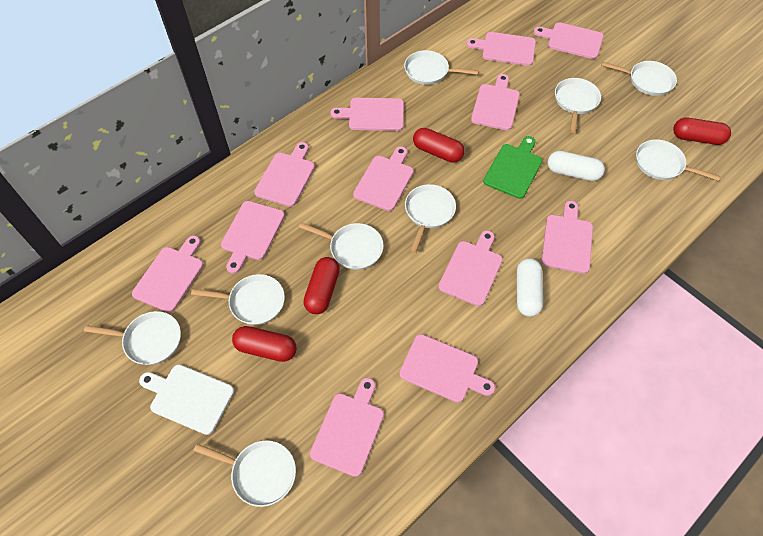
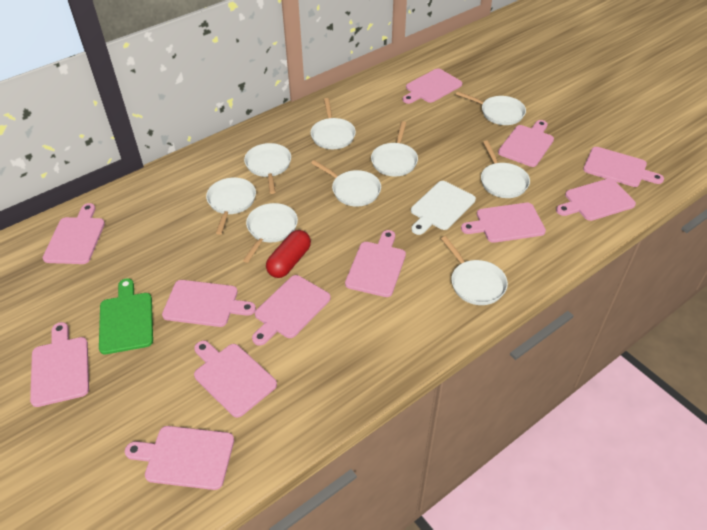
red capsule: [232,326,297,362] [304,257,340,314] [413,128,465,163] [673,118,731,145] = 4 -> [266,230,311,278] = 1
white capsule: [517,258,543,317] [548,151,605,181] = 2 -> none = 0

